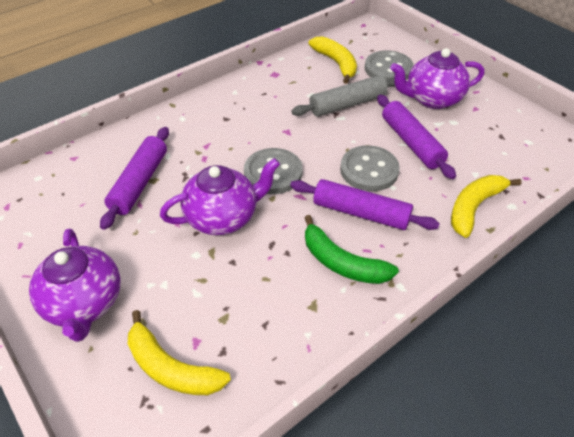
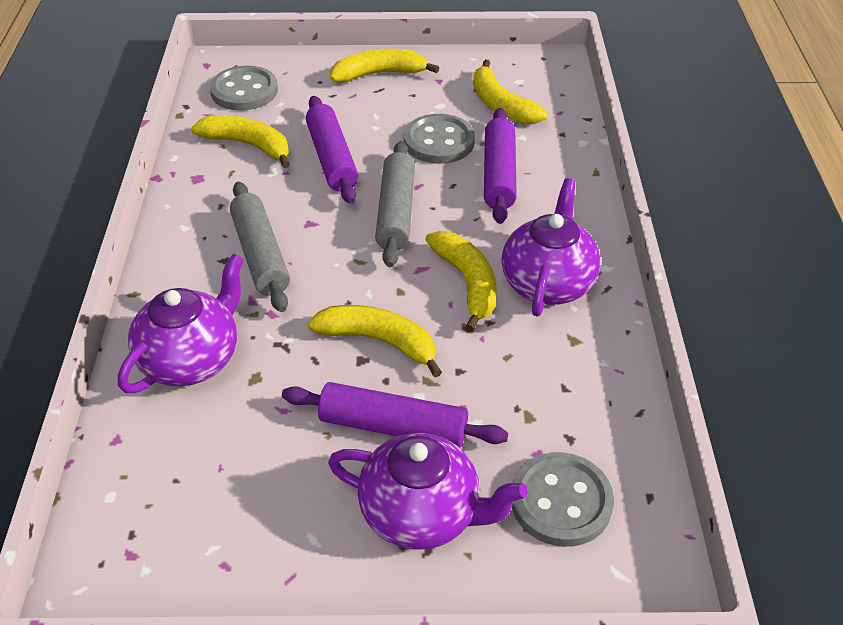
green banana: [304,215,399,284] = 1 -> none = 0
grey rolling pin: [291,75,395,117] = 1 -> [230,182,290,312] [375,141,415,267] = 2
yellow banana: [128,310,231,395] [308,36,357,84] [451,175,522,238] = 3 -> [191,115,290,168] [308,305,442,377] [330,49,439,82] [425,231,497,332] [473,60,548,124] = 5

